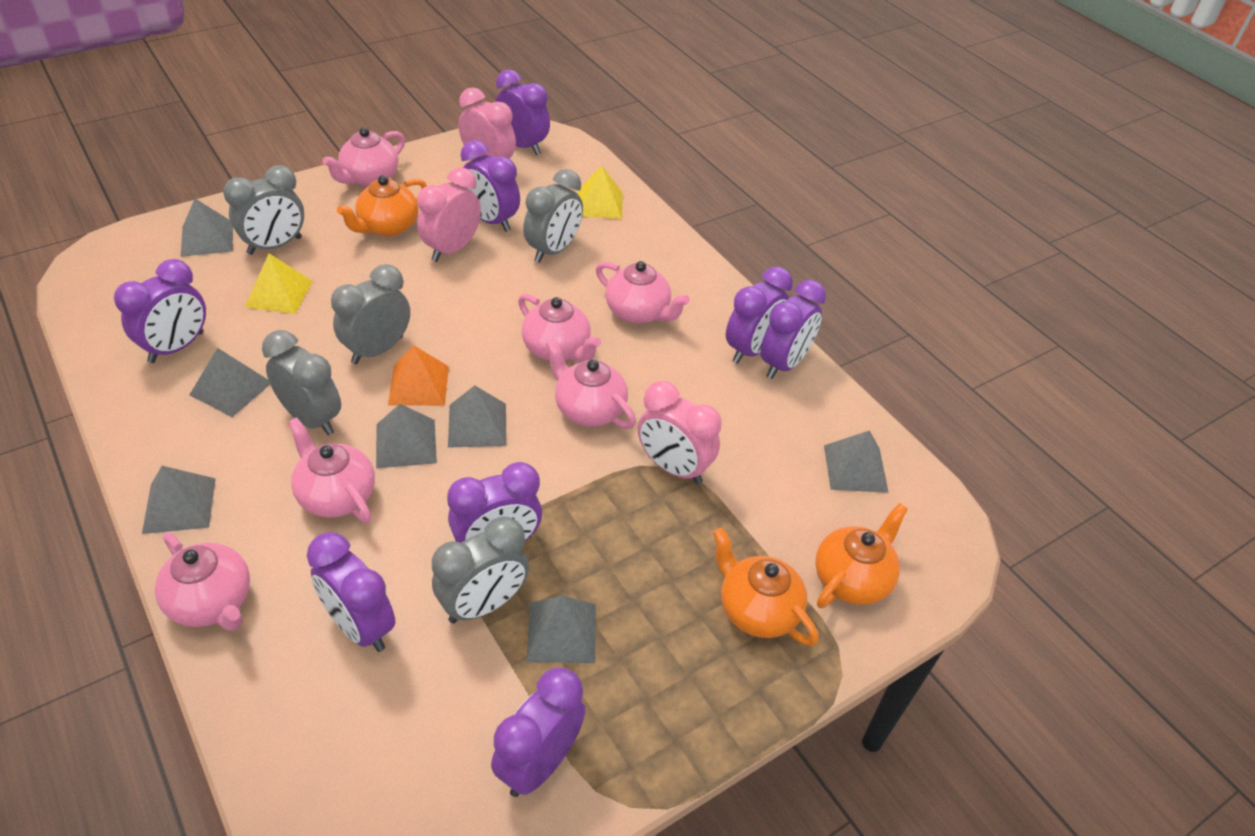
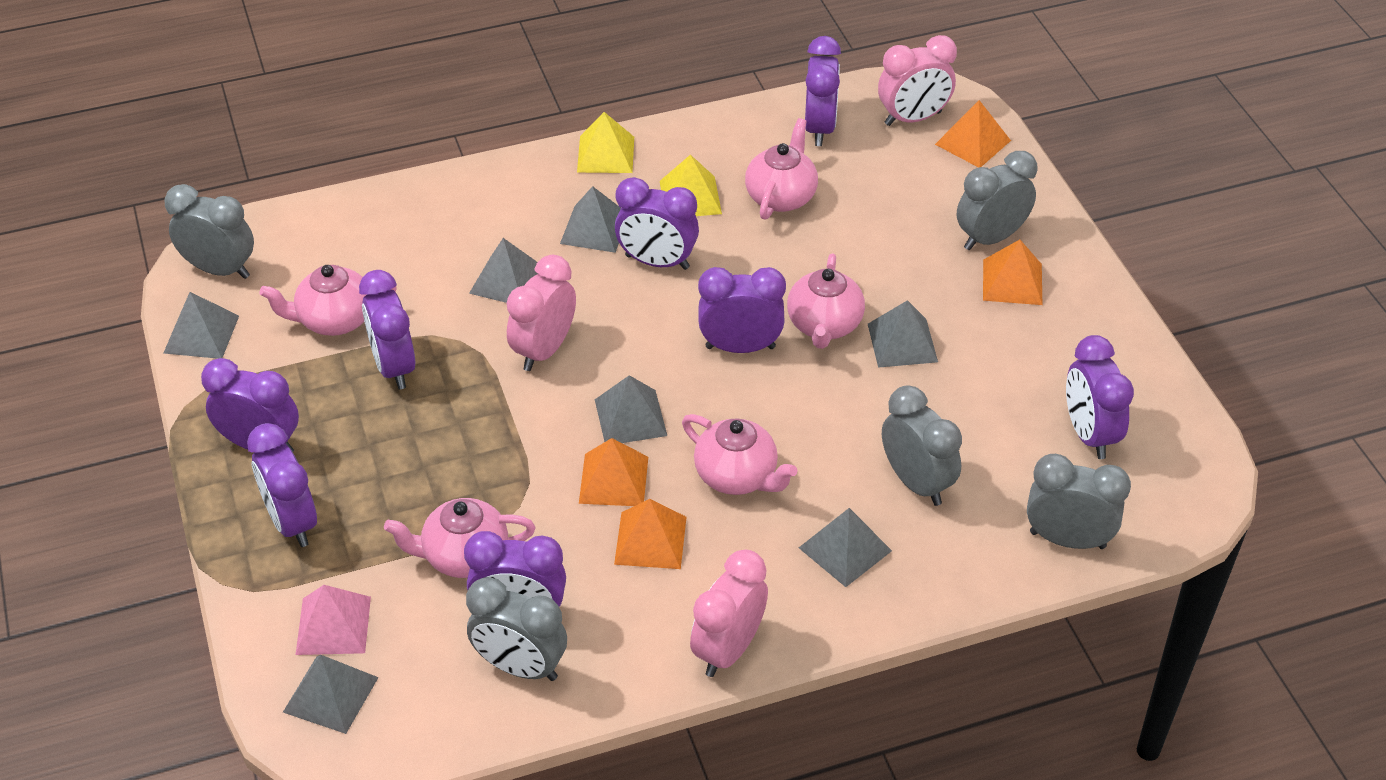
orange pyramid: [388,345,449,406] = 1 -> [579,438,648,506] [614,499,686,569] [935,100,1011,168] [983,240,1042,305] = 4
orange teapot: [337,175,427,237] [713,527,819,646] [815,503,908,608] = 3 -> none = 0
pink pyramid: none = 0 -> [296,585,371,655] = 1
pink teapot: [155,532,250,631] [288,417,375,523] [322,127,405,187] [518,294,601,362] [546,339,636,429] [596,261,690,324] = 6 -> [259,265,397,336] [384,498,535,578] [682,414,797,495] [745,118,818,220] [787,253,865,349] = 5

